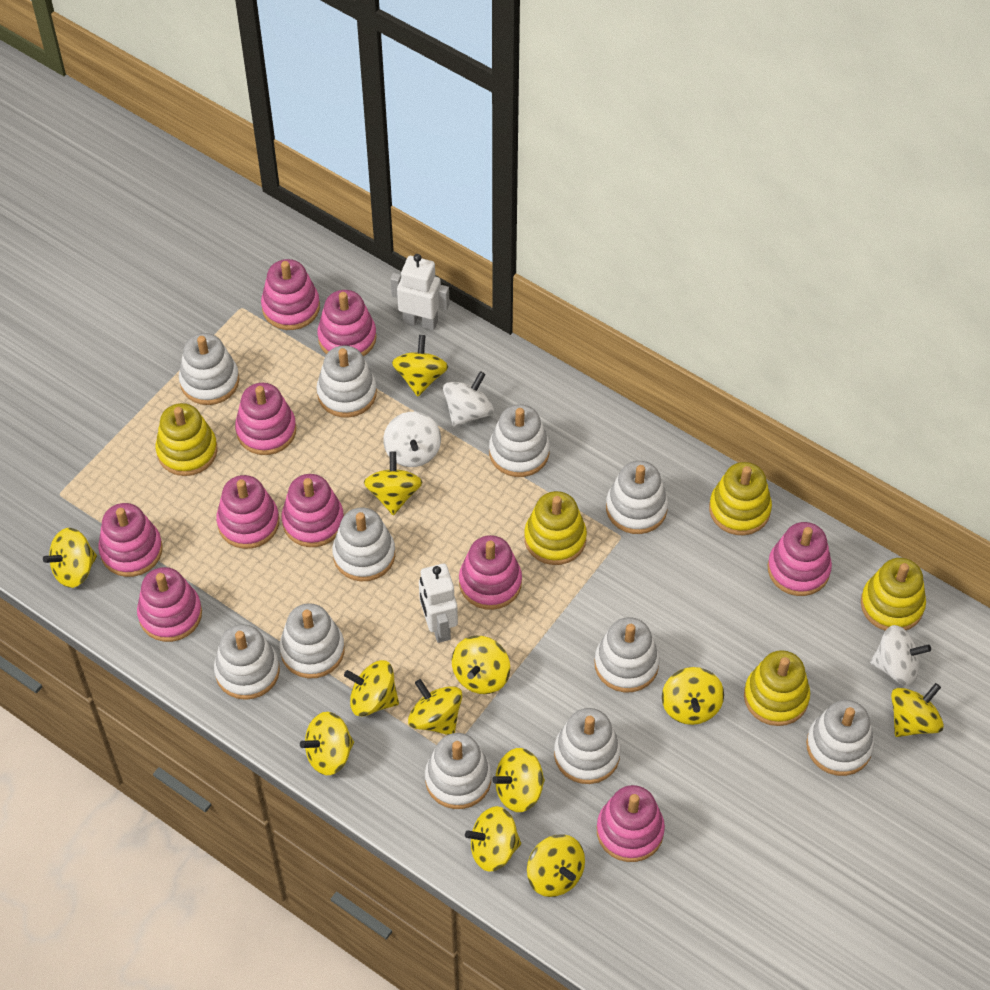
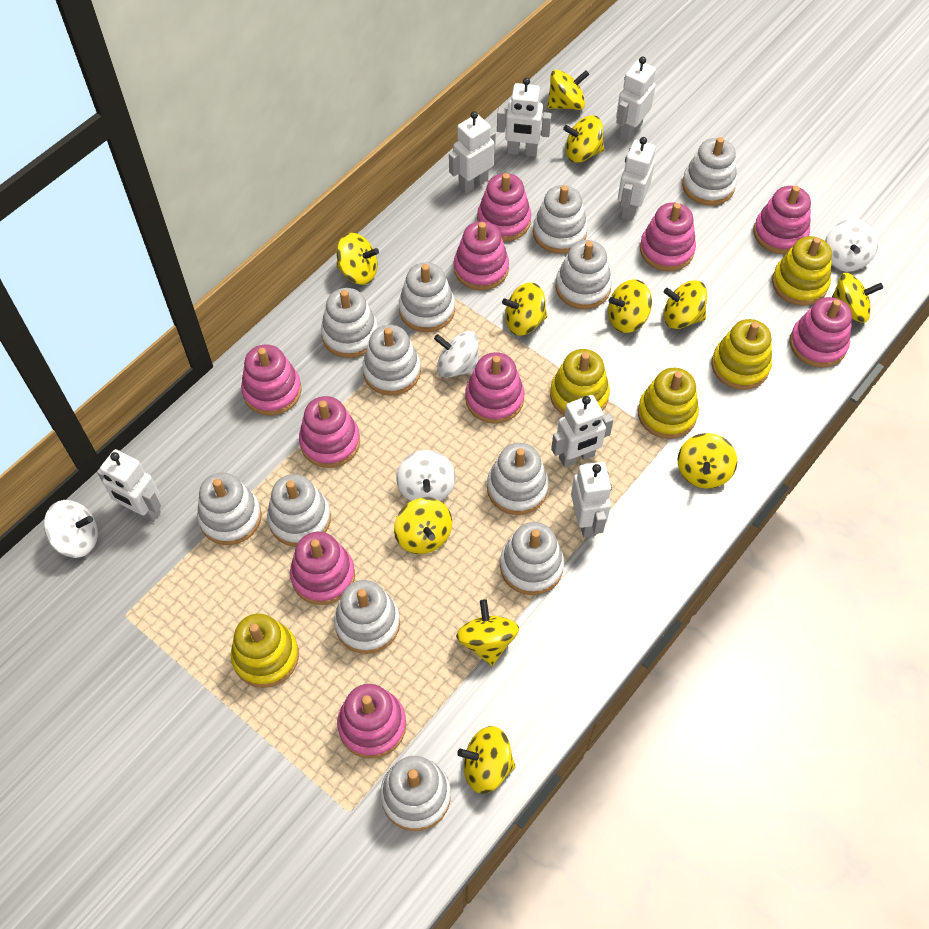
white robot: [390,254,450,330] [419,563,458,643] = 2 -> [97,449,161,522] [449,111,496,194] [497,77,551,157] [551,395,613,467] [571,462,612,538] [616,57,656,142] [618,137,656,221] = 7
white spinning top: [383,412,441,467] [443,371,494,427] [870,625,931,685] = 3 -> [44,500,98,558] [396,450,456,501] [434,331,479,378] [825,219,878,272] = 4
white stacking toy: [179,333,239,405] [214,624,280,700] [280,603,345,678] [317,345,377,418] [332,507,395,582] [425,733,492,809] [489,404,550,477] [554,708,621,784] [594,617,660,692] [606,461,668,534] [806,700,874,776] = 11 -> [197,472,262,545] [267,474,331,547] [321,288,378,358] [334,580,400,654] [362,325,421,396] [380,756,451,831] [399,262,455,332] [487,443,549,515] [500,522,564,595] [533,185,588,254] [555,240,612,309] [682,137,737,206] = 12
yellow spinning top: [43,528,97,588] [300,712,354,775] [344,660,399,717] [364,451,422,515] [392,335,448,397] [408,679,462,735] [452,636,510,694] [465,806,521,872] [492,748,545,812] [527,834,585,897] [662,667,724,725] [891,683,944,737] = 12 -> [336,233,379,285] [394,498,452,554] [456,599,519,666] [457,726,516,794] [502,282,547,336] [547,70,589,110] [563,115,604,163] [608,279,652,333] [664,280,707,329] [677,433,737,489] [832,273,883,323] = 11

